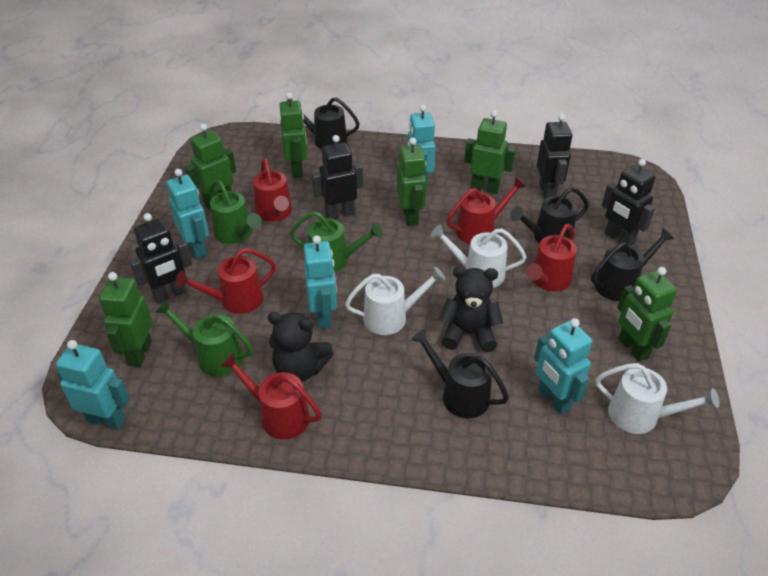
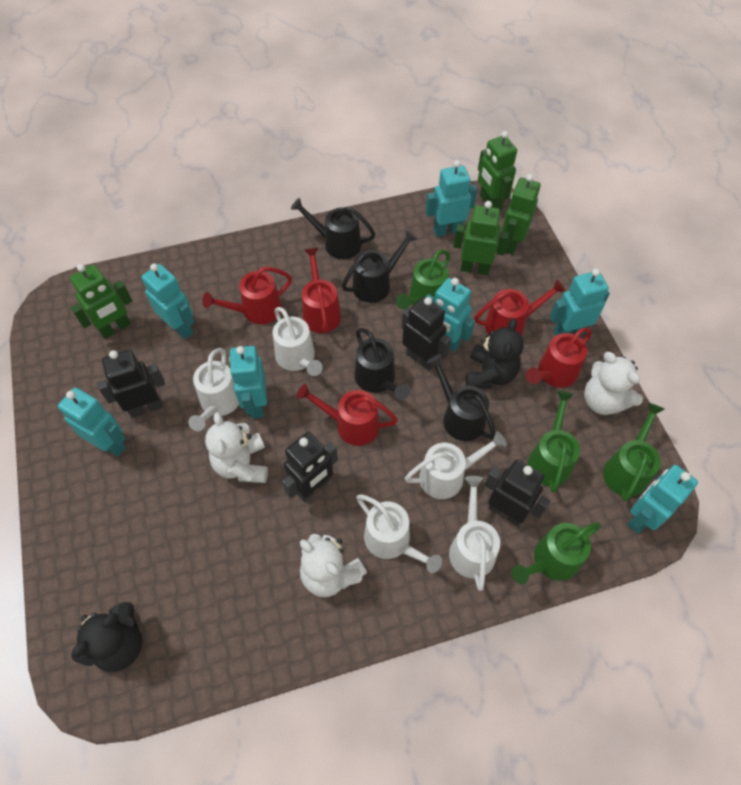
green robot: [99,272,153,367] [185,124,236,210] [280,93,307,178] [397,138,427,226] [464,110,516,194] [617,267,677,362] = 6 -> [70,264,132,339] [453,201,509,275] [478,131,517,210] [502,174,541,255] = 4
green watering can: [155,300,253,377] [209,180,262,244] [290,211,383,272] = 3 -> [396,250,450,310] [511,522,601,585] [528,391,580,493] [603,403,665,501] = 4
turquoise robot: [56,340,130,430] [166,169,209,259] [304,235,337,329] [408,105,436,190] [534,318,592,414] = 5 -> [58,387,126,457] [141,263,194,339] [229,346,267,418] [425,160,477,237] [426,278,475,352] [550,269,610,336] [627,465,698,534] = 7
white teddy bear: none = 0 -> [205,412,268,483] [300,534,367,597] [584,352,643,415] = 3
white watering can: [345,266,445,335] [431,224,526,288] [595,363,719,434] = 3 -> [188,348,239,431] [272,307,323,376] [356,494,442,573] [405,431,507,499] [449,476,500,591] = 5

